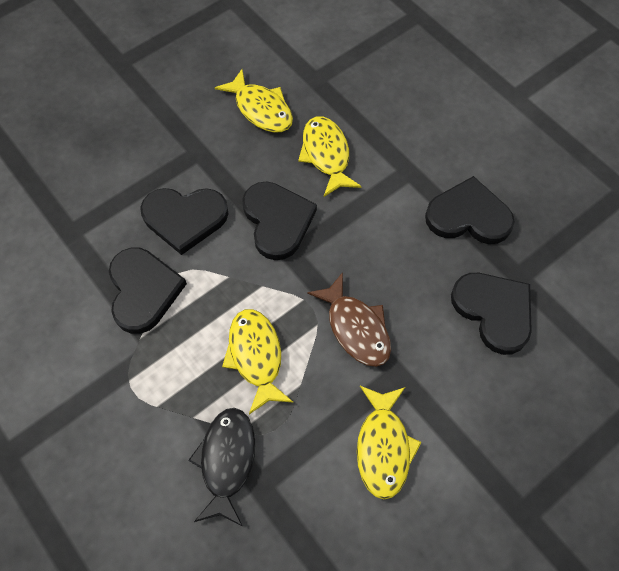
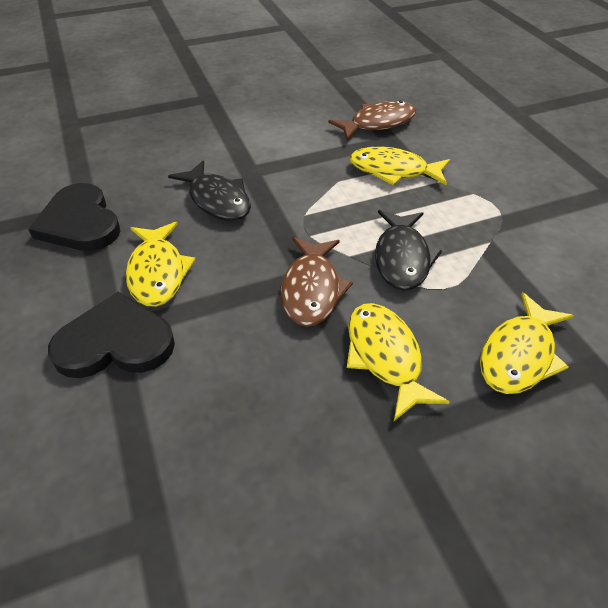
black fish: [188,408,255,527] = 1 -> [168,160,251,221] [375,210,442,291] = 2
black heart: [109,247,187,334] [140,188,228,255] [242,182,317,260] [425,176,515,244] [451,273,532,355] = 5 -> [28,183,120,251] [48,292,175,378] = 2
brown fish: [307,272,391,367] = 1 -> [281,237,353,327] [328,101,416,140] = 2

